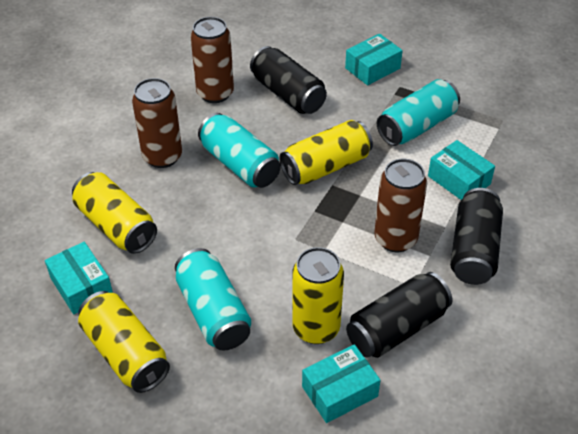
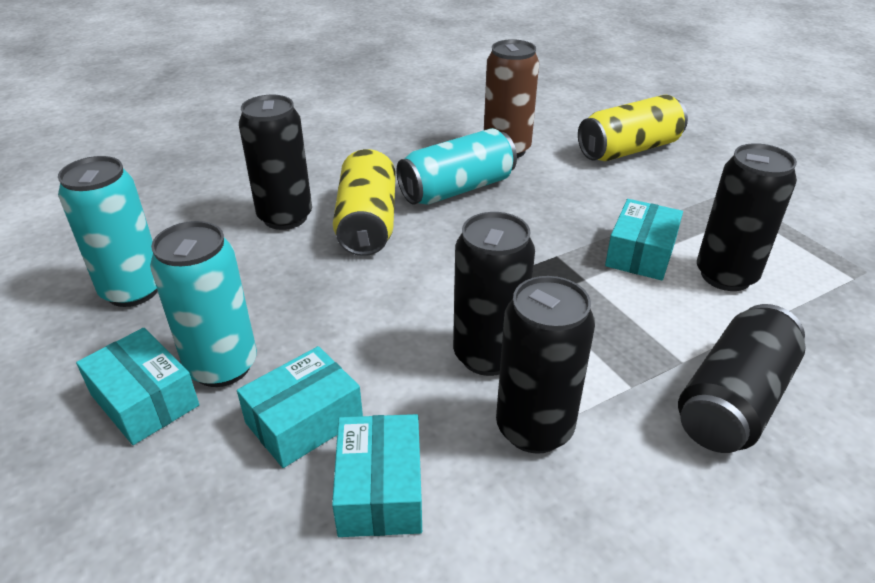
black can: [250,46,327,114] [346,272,452,358] [450,188,503,285] = 3 -> [239,95,312,230] [453,212,535,376] [496,276,595,454] [678,304,805,453] [697,143,797,291] = 5
brown can: [132,78,182,168] [190,17,234,103] [374,159,427,252] = 3 -> [484,39,539,158] = 1
yellow can: [72,172,157,254] [78,291,170,393] [280,120,373,185] [292,247,344,344] = 4 -> [333,149,396,256] [578,95,688,161] = 2

